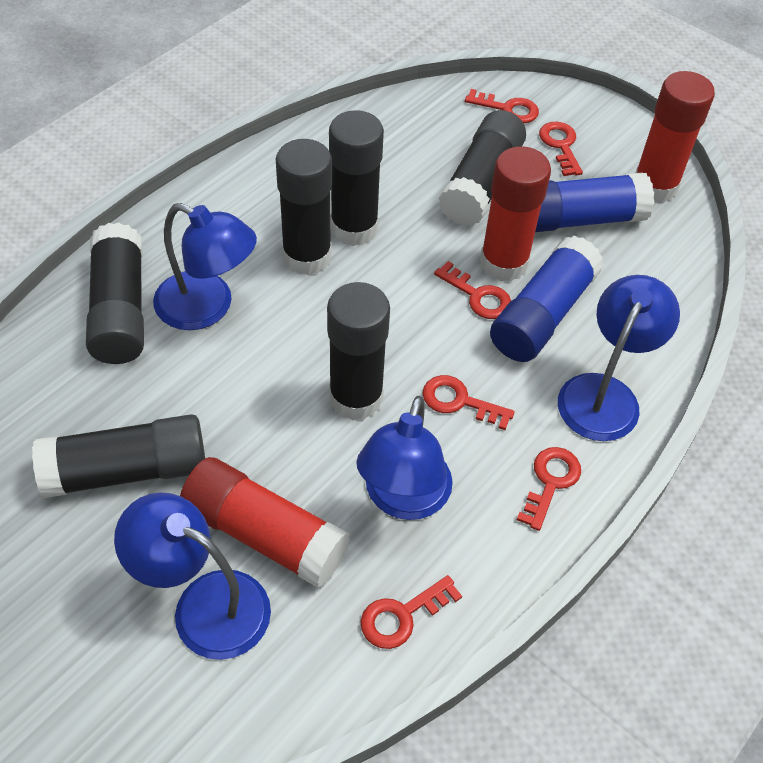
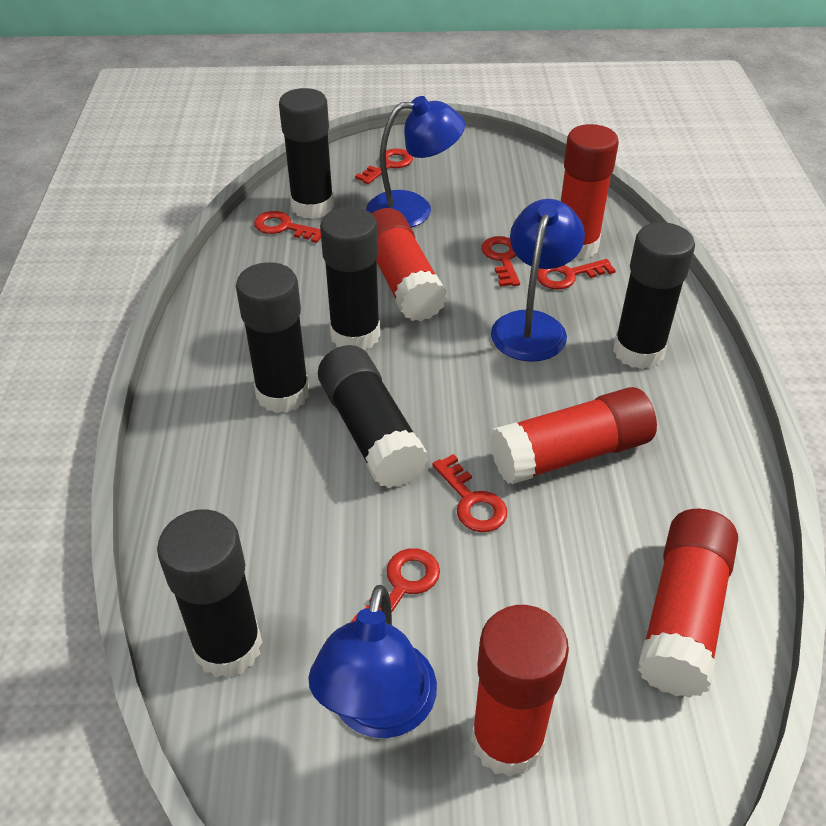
blue glue stick: [490,236,604,362] [535,172,654,232] = 2 -> none = 0
blue lamp: [114,492,271,660] [153,203,257,330] [356,396,453,520] [558,275,680,441] = 4 -> [308,585,437,738] [366,96,465,228] [491,199,585,362] = 3
red glue stick: [180,457,350,588] [480,146,551,282] [635,71,715,203] = 3 -> [372,208,447,321] [471,605,569,777] [490,387,657,484] [561,124,619,260] [637,509,738,698] = 5

